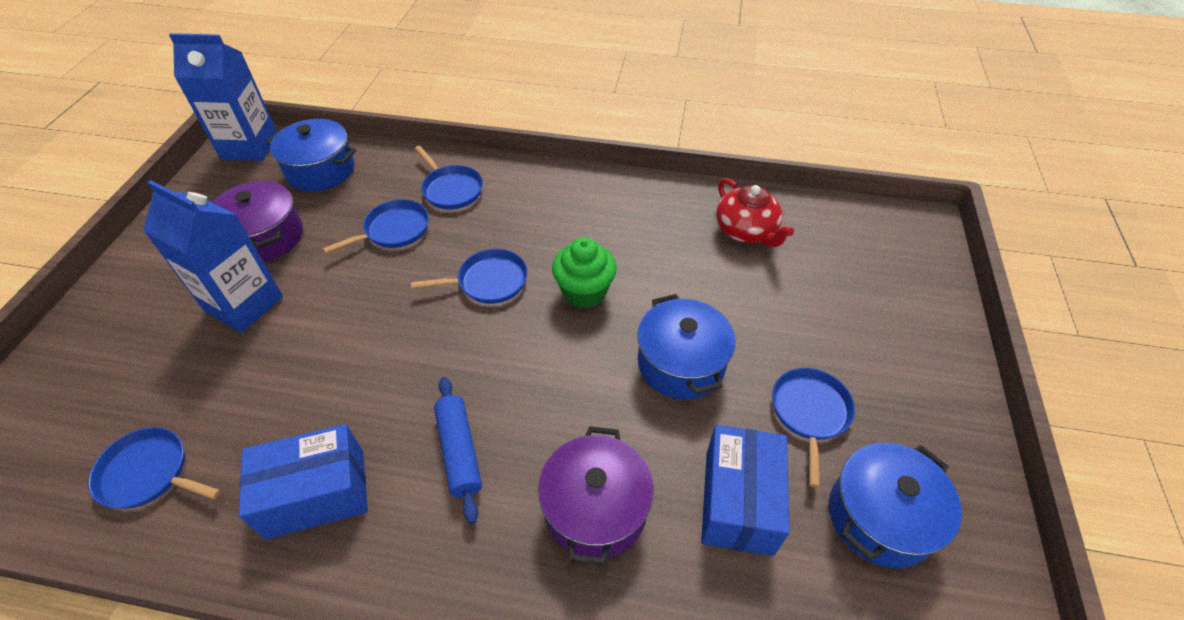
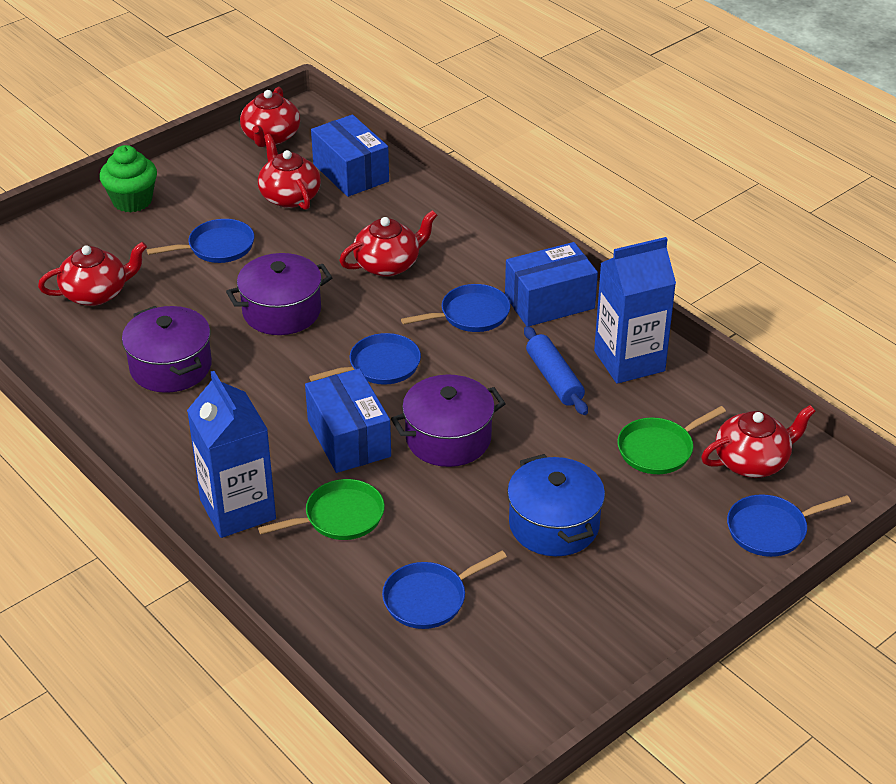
blue box: [239,424,368,540] [701,425,789,556] = 2 -> [305,368,391,473] [311,115,389,197] [505,242,598,326] = 3
blue pot: [266,119,356,191] [637,294,736,399] [829,443,962,568] = 3 -> [507,454,605,556] = 1
green pan: none = 0 -> [258,479,385,540] [617,406,726,474] = 2
purple pot: [212,181,303,262] [538,426,654,565] = 2 -> [122,306,212,393] [226,253,333,335] [391,375,506,467] = 3
red teapot: [716,178,794,247] = 1 -> [38,242,147,306] [240,87,300,147] [258,134,321,210] [339,210,437,277] [701,405,816,478] = 5

